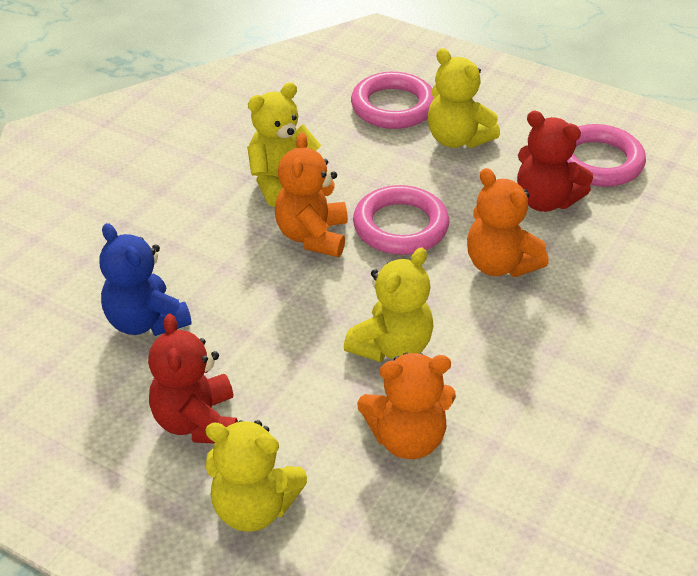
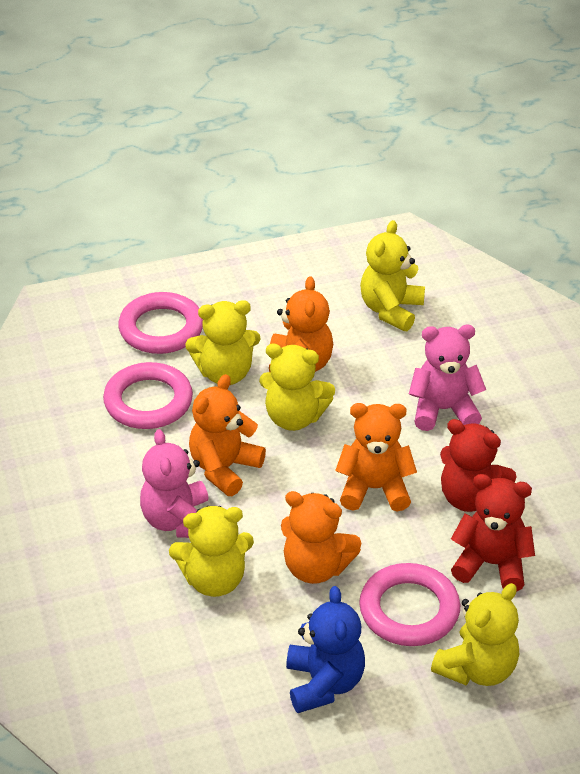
orange teddy bear: [275,132,348,257] [357,353,456,459] [467,168,549,277] = 3 -> [189,374,266,496] [269,276,333,372] [281,491,361,584] [335,403,417,511] = 4
pink teddy bear: none = 0 -> [140,429,209,538] [409,325,486,431] = 2
yellow teddy bear: [205,420,307,532] [247,82,321,207] [344,247,433,362] [428,48,500,148] = 4 -> [169,506,254,597] [185,300,261,385] [259,344,335,431] [360,220,425,331] [431,583,519,686] = 5

